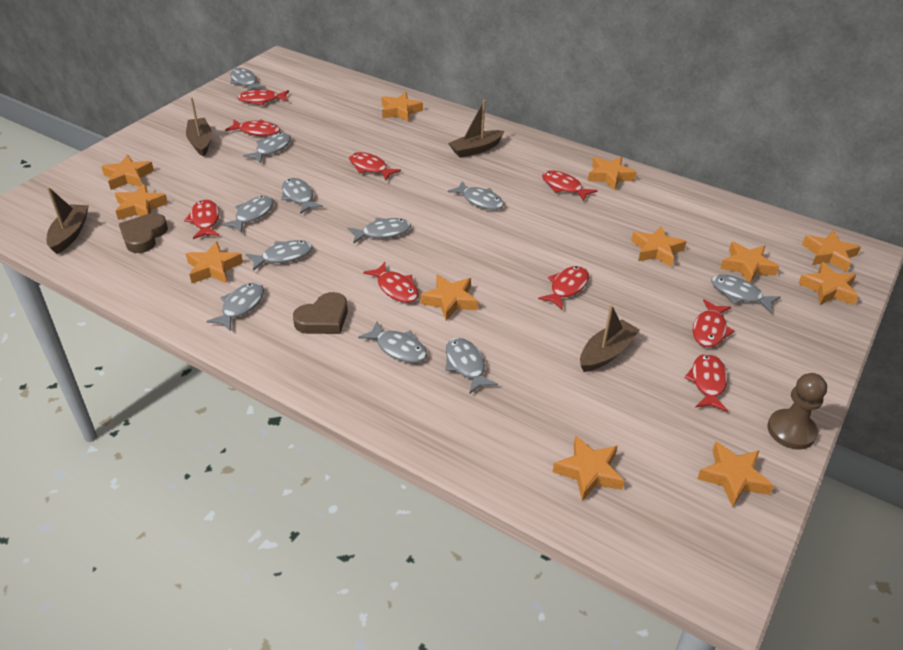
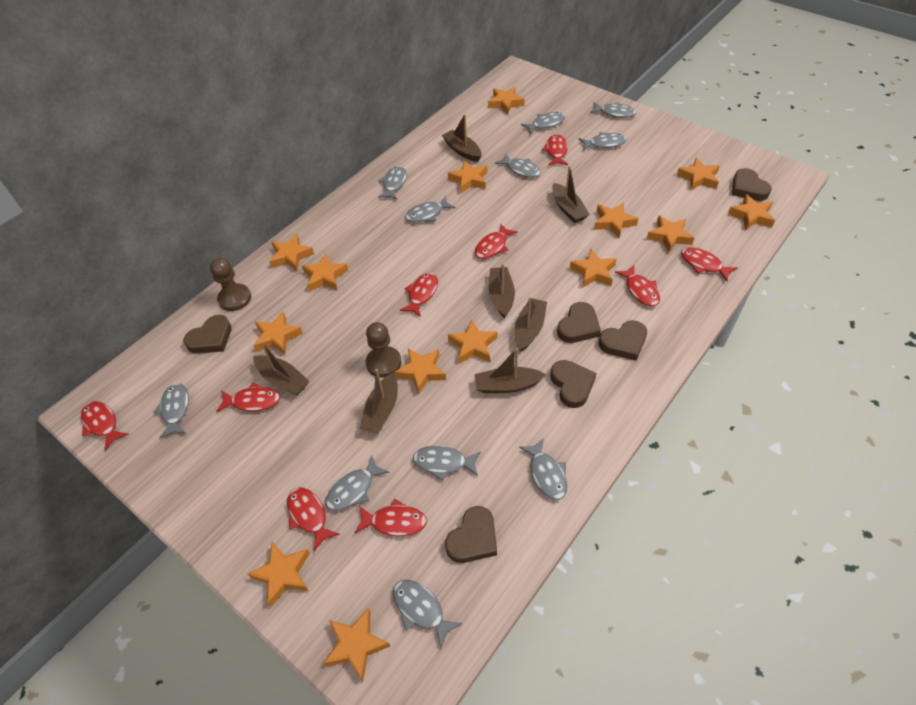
brown boat: [46,187,89,254] [186,97,212,157] [448,100,505,158] [580,305,639,372] = 4 -> [253,341,309,395] [359,369,398,434] [442,114,481,162] [474,348,546,393] [489,263,515,318] [515,297,547,352] [552,166,590,223] = 7
brown heart: [119,213,168,253] [293,292,348,334] = 2 -> [183,315,231,354] [445,506,497,563] [550,360,596,408] [557,302,601,343] [599,320,647,361] [732,168,772,201] = 6
brown pawn: [767,373,827,450] = 1 -> [210,258,251,311] [366,322,401,378] = 2
orange star: [101,155,154,190] [115,184,168,220] [185,241,243,284] [381,92,423,122] [420,275,478,321] [553,435,625,501] [588,157,637,191] [631,226,687,267] [697,441,774,507] [720,242,779,283] [798,262,859,305] [802,230,861,272] = 12 -> [248,542,310,607] [253,312,303,355] [269,234,314,271] [302,253,348,292] [323,608,390,681] [394,348,446,394] [448,160,487,193] [448,319,498,364] [488,87,525,115] [570,249,617,288] [594,202,639,238] [647,215,694,253] [677,158,720,191] [728,194,775,231] = 14

